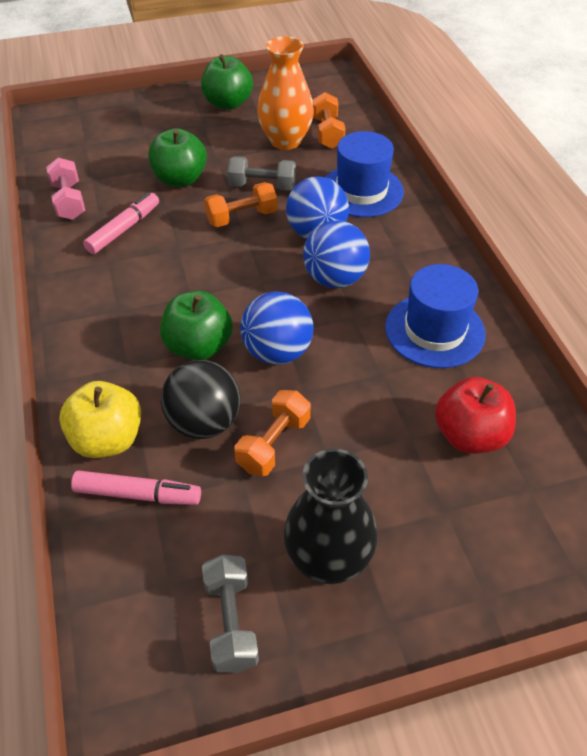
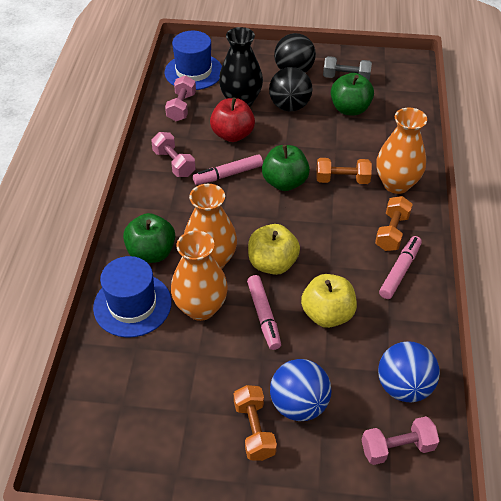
black ball: [161,360,240,439] = 1 -> [269,67,312,112] [274,33,316,73] = 2
blue ball: [240,291,314,365] [286,176,349,239] [303,220,370,288] = 3 -> [270,359,332,421] [378,341,440,402] = 2
grey dumbbell: [202,554,259,673] [227,156,296,191] = 2 -> [323,56,372,80] = 1
orange vase: [257,36,314,150] = 1 -> [171,230,228,321] [184,184,237,269] [376,108,427,194] = 3
pink dumbbell: [46,157,85,220] = 1 -> [151,132,195,177] [165,75,196,121] [362,416,439,465] = 3
pink marker: [71,470,201,505] [83,192,159,254] = 2 -> [193,154,263,185] [247,275,281,350] [379,236,422,299] = 3
yellow apple: [59,381,141,458] = 1 -> [248,224,300,275] [301,274,357,328] = 2

